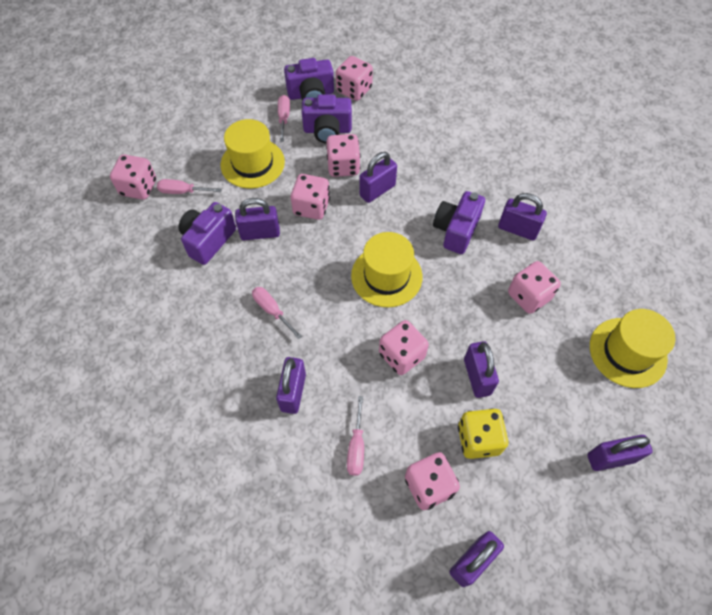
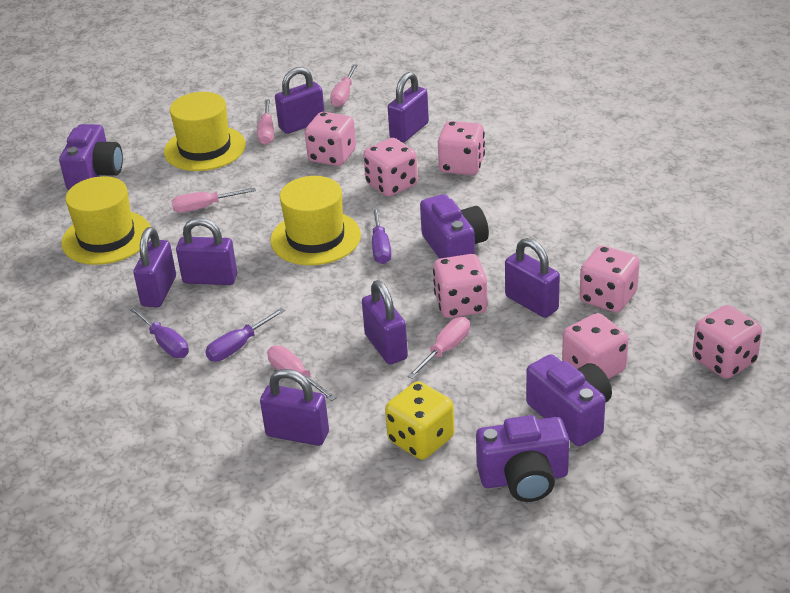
pink screwdriver: [157,179,222,194] [252,287,302,340] [278,95,290,142] [347,396,364,476] = 4 -> [171,188,256,213] [257,99,274,145] [267,346,337,401] [330,64,357,107] [407,317,470,379] = 5
purple screwdriver: none = 0 -> [130,307,189,358] [205,308,285,362] [372,207,392,264] = 3

